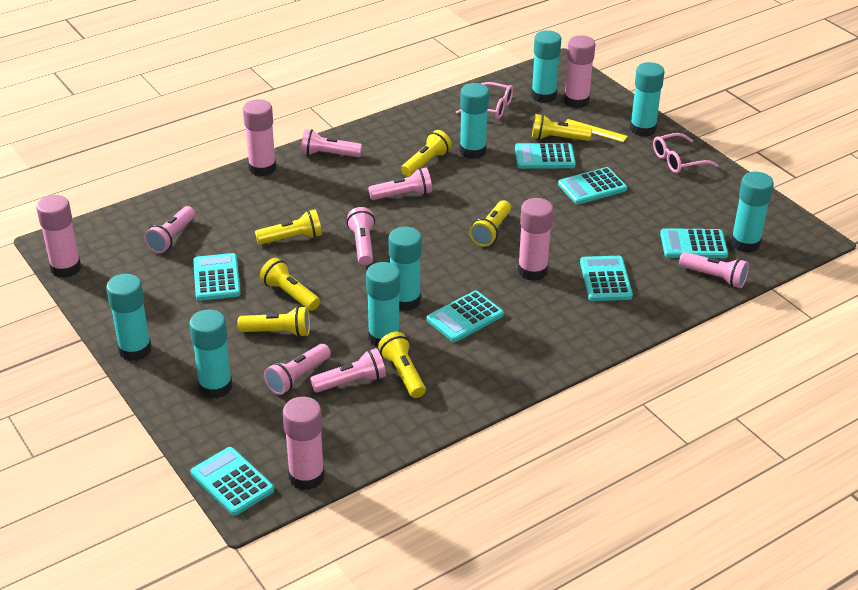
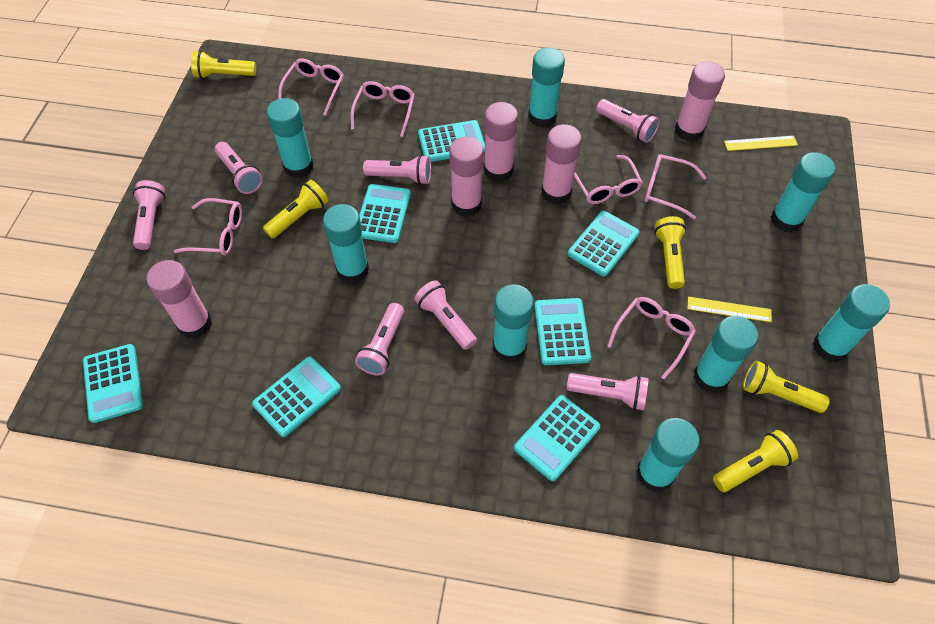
pink glasses: [456,82,513,119] [653,133,718,173] = 2 -> [174,198,242,255] [278,58,344,115] [351,81,415,137] [574,155,643,204] [607,297,696,379] [644,154,706,220] = 6
yellow flashlight: [237,306,310,337] [255,210,322,245] [260,258,320,311] [378,332,426,398] [401,130,452,177] [469,200,511,247] [532,114,592,141] = 7 -> [191,51,256,79] [263,180,329,239] [654,216,686,289] [713,430,798,492] [743,361,830,413] = 5
yellow ruler: [565,119,628,142] = 1 -> [687,297,772,322] [724,136,798,151] = 2

